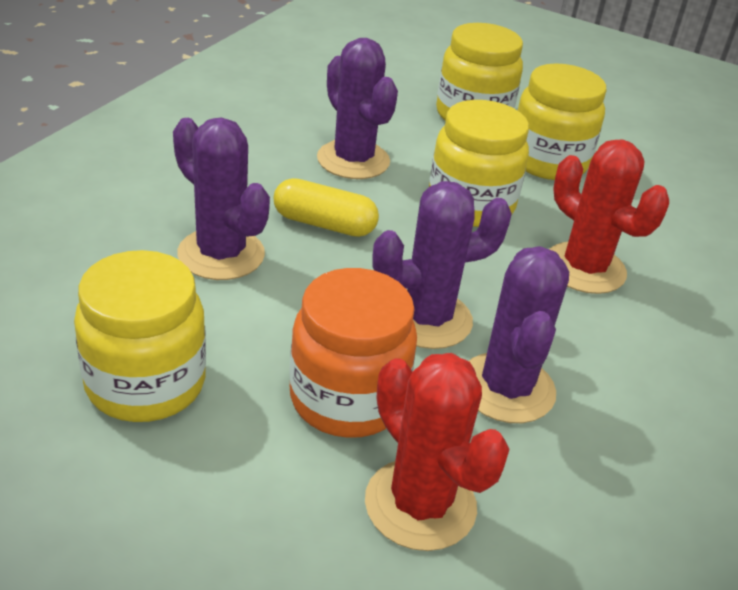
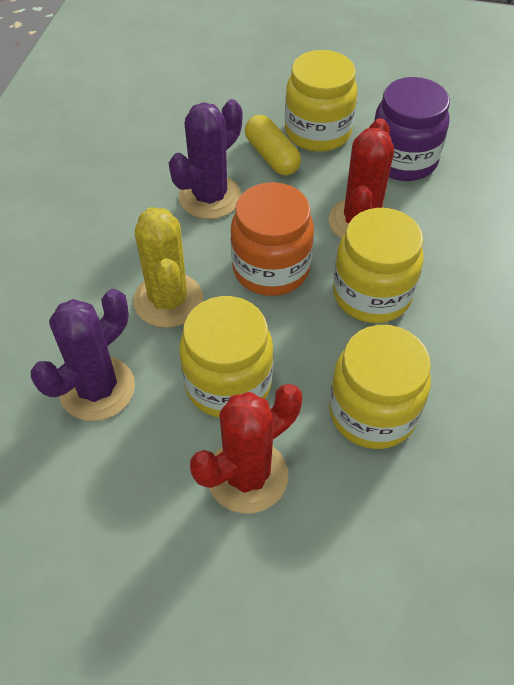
purple cactus: [173,117,270,280] [317,38,398,179] [372,181,512,349] [469,246,569,423] = 4 -> [31,289,135,421] [169,99,242,219] = 2
purple jar: none = 0 -> [374,77,450,181] = 1
yellow cactus: none = 0 -> [133,207,203,328] = 1

